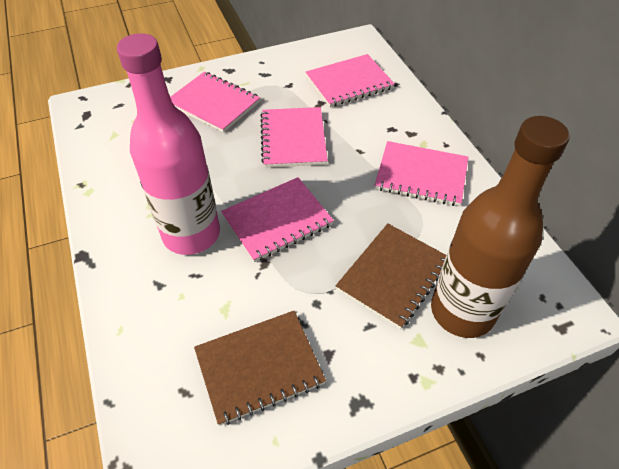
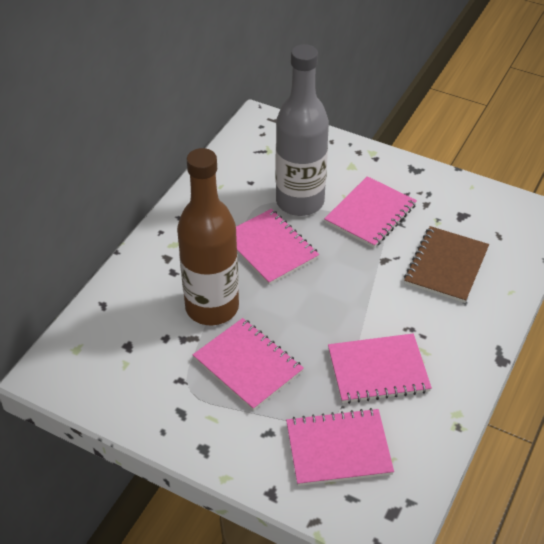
brown notebook: [194,311,326,426] [336,223,446,329] = 2 -> [404,226,489,303] = 1
grey bottle: none = 0 -> [276,44,329,216] = 1
pink bottle: [117,33,220,255] = 1 -> none = 0

